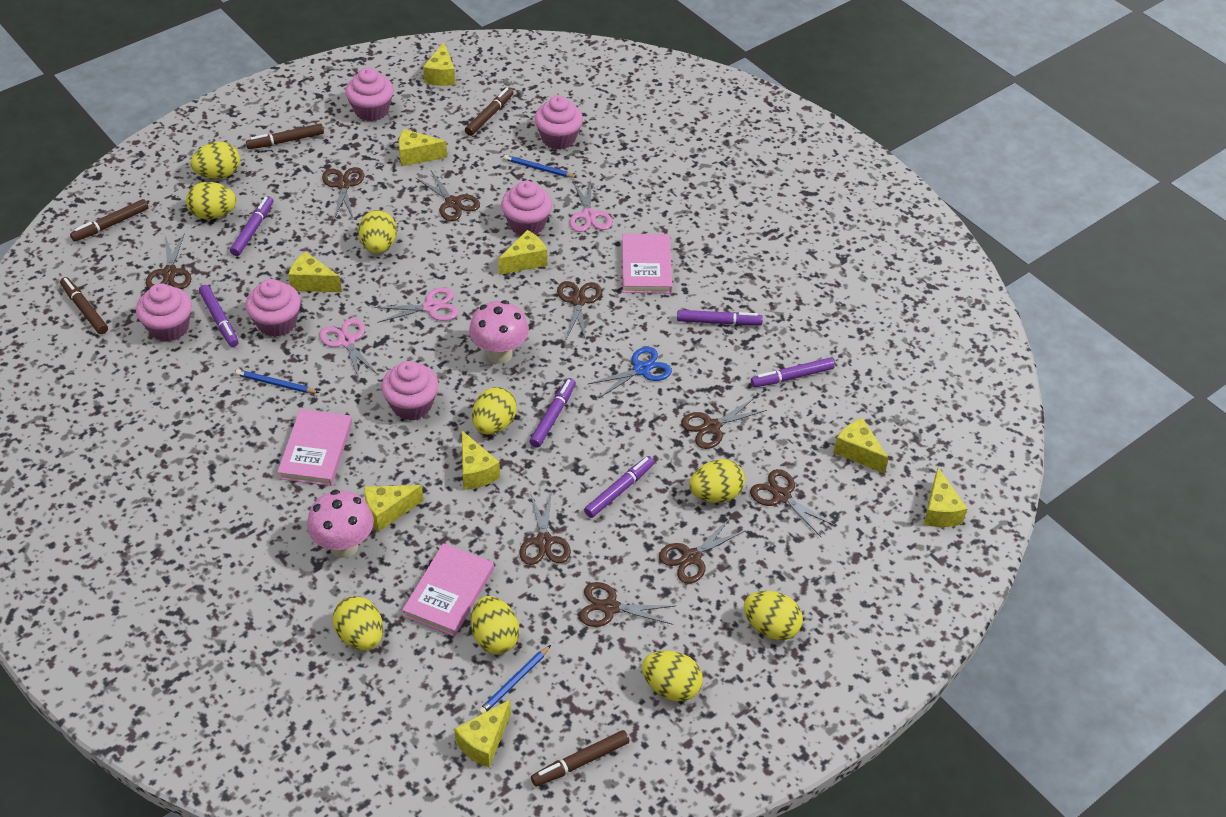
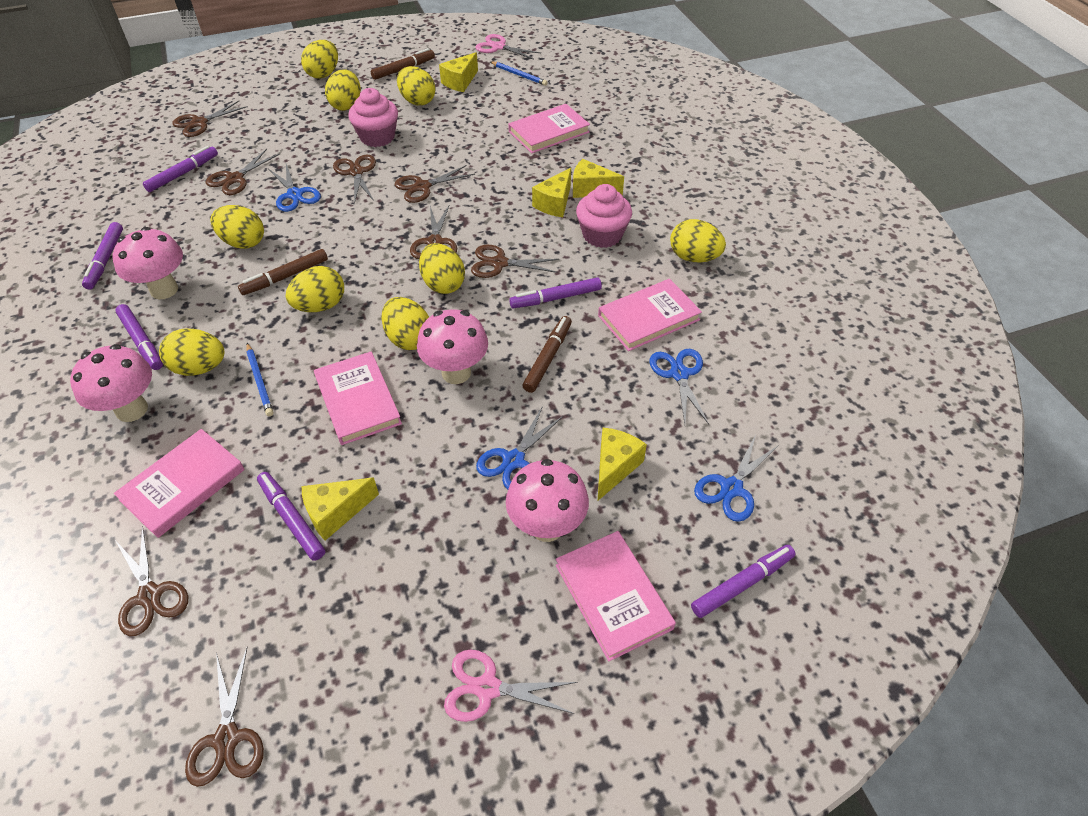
blue pencil: [235,369,319,393] [478,645,551,714] [504,155,577,178] = 3 -> [246,343,273,416] [490,61,548,86] = 2
blue scissors: [588,347,672,398] = 1 -> [269,164,321,212] [476,406,563,489] [649,349,709,424] [694,434,779,522] = 4
brown marker: [60,277,108,334] [70,199,149,242] [246,123,324,149] [465,88,514,136] [531,730,630,787] = 5 -> [238,249,328,295] [371,48,435,80] [522,316,572,393] = 3
brown scissors: [146,233,191,289] [322,167,364,220] [416,170,480,221] [519,490,571,565] [557,281,602,340] [579,582,674,627] [659,517,746,584] [681,397,767,449] [750,469,836,537] = 9 -> [115,526,188,636] [172,101,248,137] [185,648,264,787] [206,149,280,195] [333,154,376,204] [395,165,475,203] [410,204,457,259] [471,245,559,278] = 8
pink book: [277,409,352,486] [402,543,494,637] [622,233,672,293] = 3 -> [114,429,245,538] [314,351,402,445] [508,104,590,153] [556,531,676,661] [598,279,702,351] = 5
pink cupcake: [136,283,192,342] [246,279,301,337] [345,68,394,121] [381,361,438,420] [501,181,552,236] [534,95,583,150] = 6 -> [349,88,398,147] [576,184,632,248] = 2
pink mushroom: [307,490,374,558] [469,300,529,364] = 2 -> [70,344,152,422] [113,227,183,299] [417,309,488,384] [506,459,589,542] = 4
pink scissors: [319,318,378,379] [374,287,458,323] [569,180,612,232] = 3 -> [444,650,577,722] [475,34,541,60] = 2
yellow cheese: [288,252,342,292] [364,485,423,532] [399,129,447,167] [423,42,455,86] [454,700,511,768] [462,431,500,490] [498,230,547,275] [834,418,889,473] [924,467,968,527] = 9 -> [302,477,379,541] [439,52,478,92] [532,168,571,217] [573,159,624,198] [598,428,647,500] = 5

